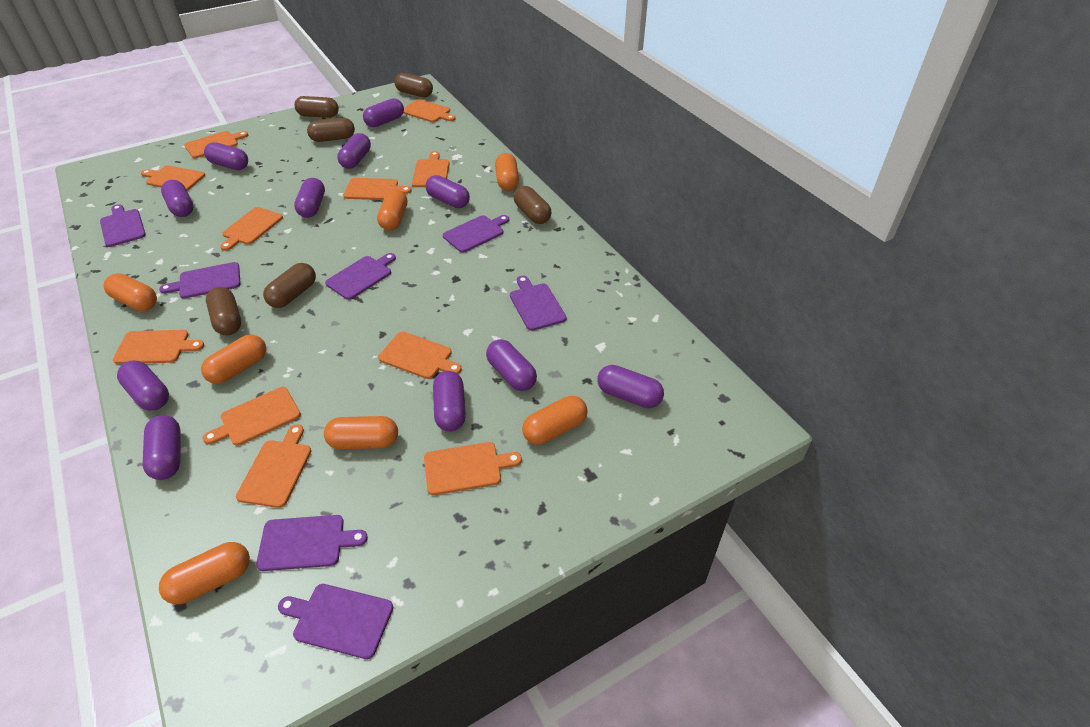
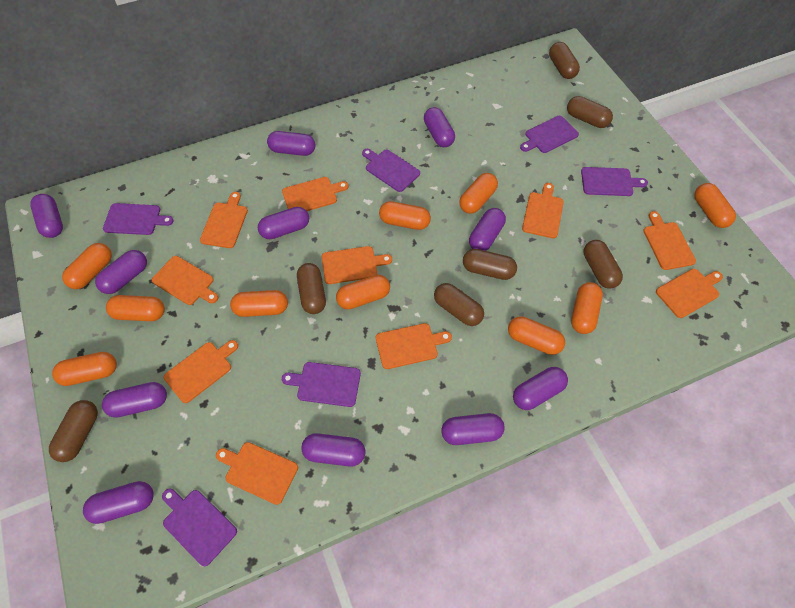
brown capsule: [206,287,241,335] [263,263,316,308] [294,96,339,118] [307,118,355,142] [394,73,433,97] [514,186,552,224] = 6 -> [49,400,98,462] [297,263,326,314] [434,283,484,326] [463,249,517,280] [549,42,580,79] [567,96,613,128] [583,240,623,289] = 7
orange capsule: [104,273,157,311] [159,542,250,604] [201,334,266,384] [324,416,398,449] [377,189,407,230] [495,153,519,191] [522,396,588,445] = 7 -> [52,352,117,386] [62,243,112,289] [106,295,165,321] [230,290,288,317] [336,275,390,310] [379,201,431,230] [459,173,498,214] [508,316,565,355] [571,282,603,334] [694,183,736,228] = 10
orange cutting board: [113,330,204,364] [141,165,205,191] [184,131,248,158] [203,387,301,446] [220,207,283,251] [236,425,311,508] [343,178,412,200] [378,332,462,379] [403,99,455,122] [412,151,450,187] [424,442,522,495] = 11 -> [152,256,218,305] [164,340,238,403] [200,192,248,248] [216,442,298,505] [282,177,349,211] [322,246,392,284] [376,323,452,369] [522,183,564,238] [643,211,696,270] [656,269,723,318] = 10
purple cutting board: [100,204,146,247] [159,262,240,299] [256,515,368,571] [278,584,393,659] [325,253,396,300] [443,215,509,253] [510,276,566,331] = 7 -> [103,203,174,235] [162,489,237,566] [282,362,361,407] [362,149,420,192] [520,116,579,153] [581,167,648,196] = 6

